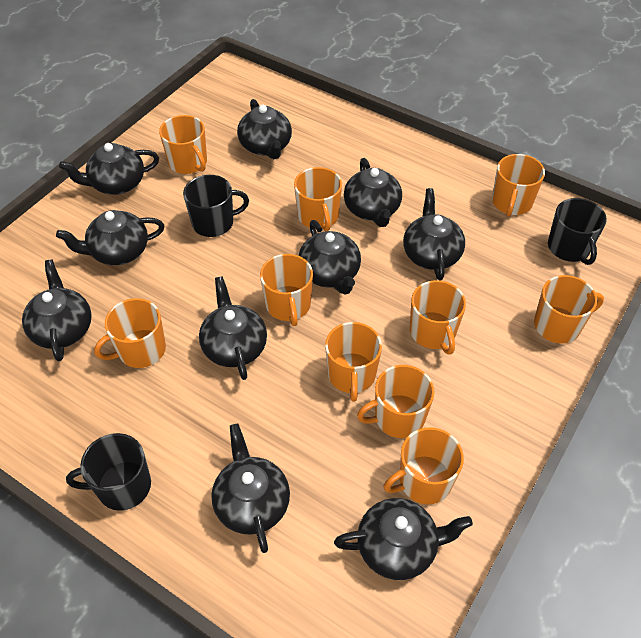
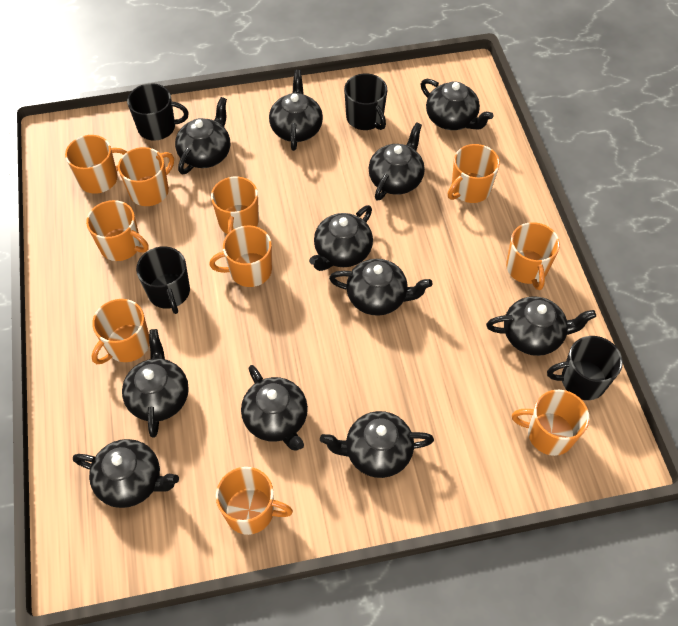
black mug: [66,433,151,511] [183,175,249,237] [548,198,607,265] = 3 -> [127,83,189,141] [136,246,190,314] [344,73,387,130] [547,336,623,400] = 4
black teapot: [22,260,92,361] [56,210,164,265] [59,143,159,195] [199,276,267,380] [211,423,290,553] [237,99,292,159] [299,220,361,295] [334,498,473,580] [344,158,402,227] [403,188,465,280] = 10 -> [73,439,179,508] [122,329,189,438] [175,97,230,174] [241,365,308,450] [269,70,323,151] [309,205,373,271] [320,411,434,478] [329,259,433,316] [369,122,425,201] [421,79,493,130] [486,296,596,356] = 11

